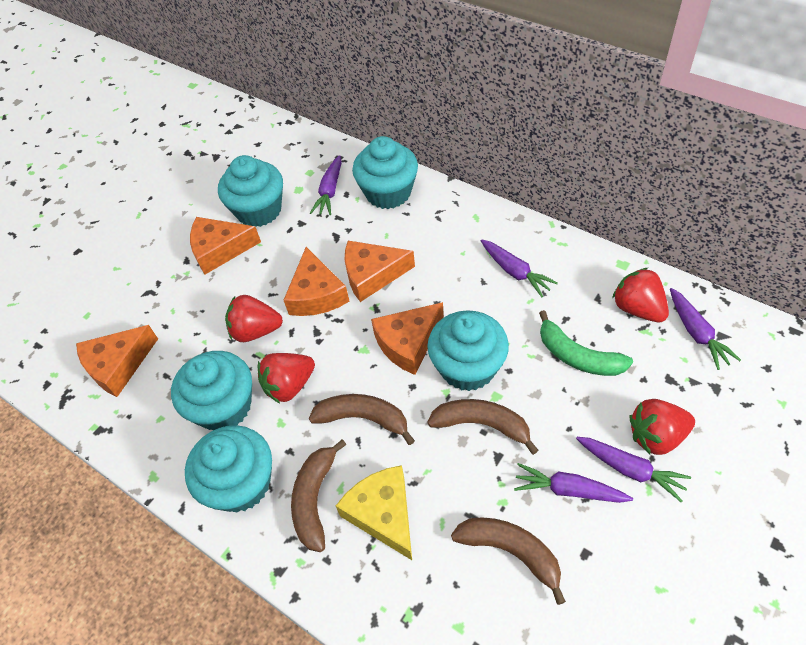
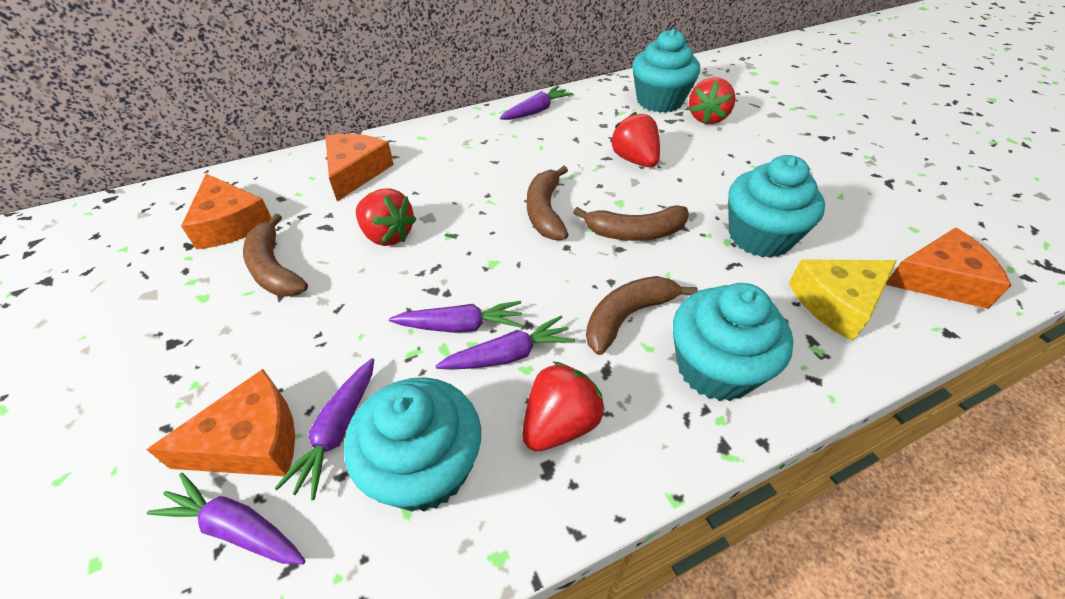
green banana: [539,310,633,376] = 1 -> none = 0
orange cheese: [76,325,158,397] [190,217,261,275] [284,247,349,316] [345,241,415,302] [371,302,444,375] = 5 -> [146,369,295,476] [181,174,271,249] [325,134,394,201] [886,228,1012,309] = 4
turquoise cupcake: [171,351,252,430] [185,425,272,513] [218,155,283,227] [352,136,418,209] [427,310,509,391] = 5 -> [344,377,481,512] [632,29,700,113] [673,283,794,401] [728,155,825,258] = 4

